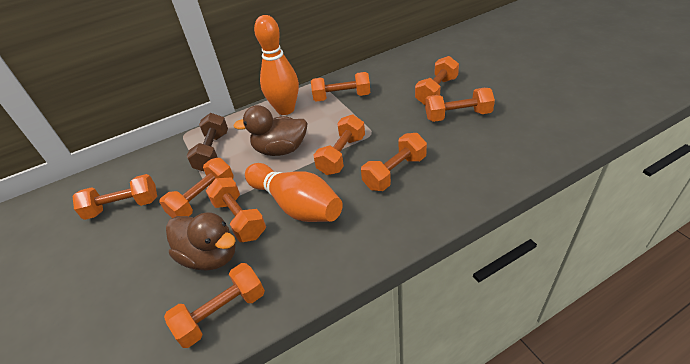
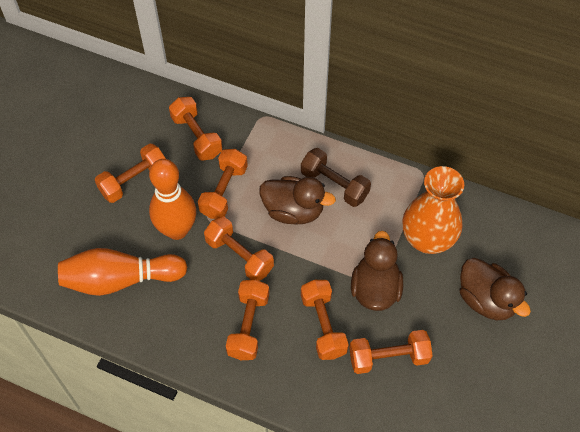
brown duck: [166,212,236,271] [233,105,307,156] = 2 -> [259,176,336,225] [351,231,403,311] [460,258,531,320] = 3
orange dumbbell: [73,174,157,220] [159,158,234,218] [164,263,265,348] [206,178,266,242] [311,72,370,102] [314,115,365,175] [361,133,427,191] [415,56,459,105] [425,88,495,122] = 9 -> [95,144,166,203] [169,97,222,161] [198,149,248,219] [204,216,274,281] [226,279,269,360] [301,280,349,360] [349,330,433,374] = 7
orange vase: none = 0 -> [402,166,464,254] = 1

